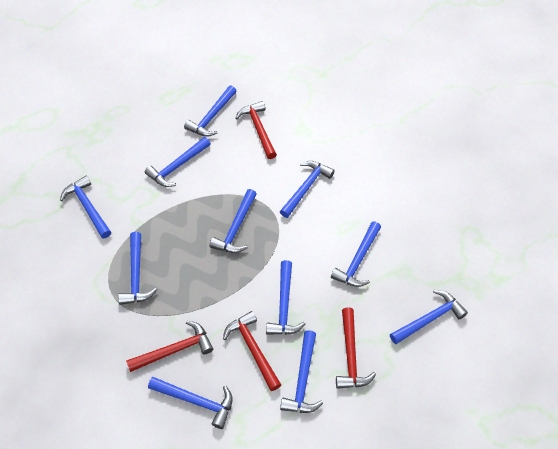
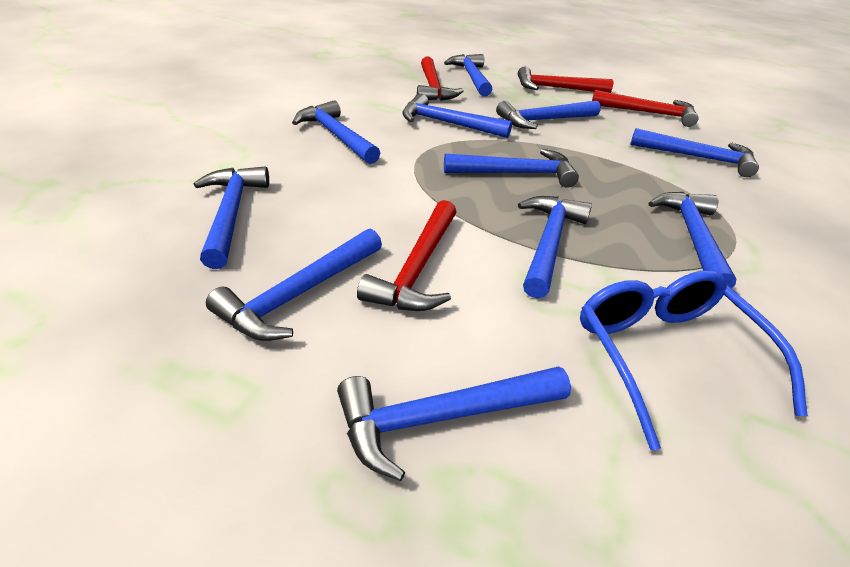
blue glasses: none = 0 -> [580,270,808,450] = 1

